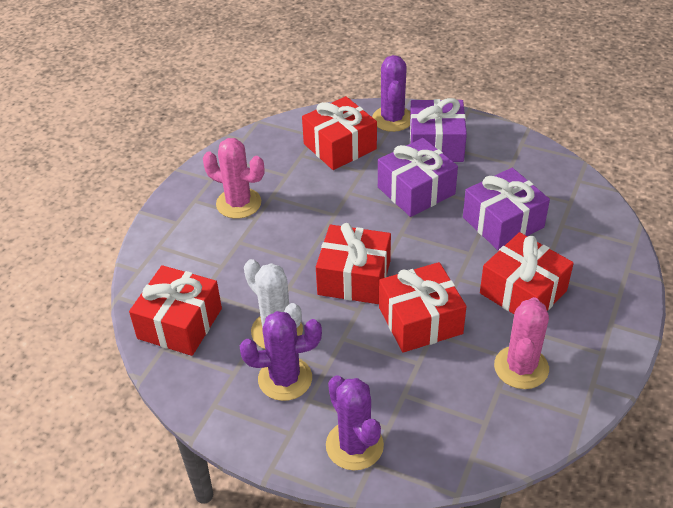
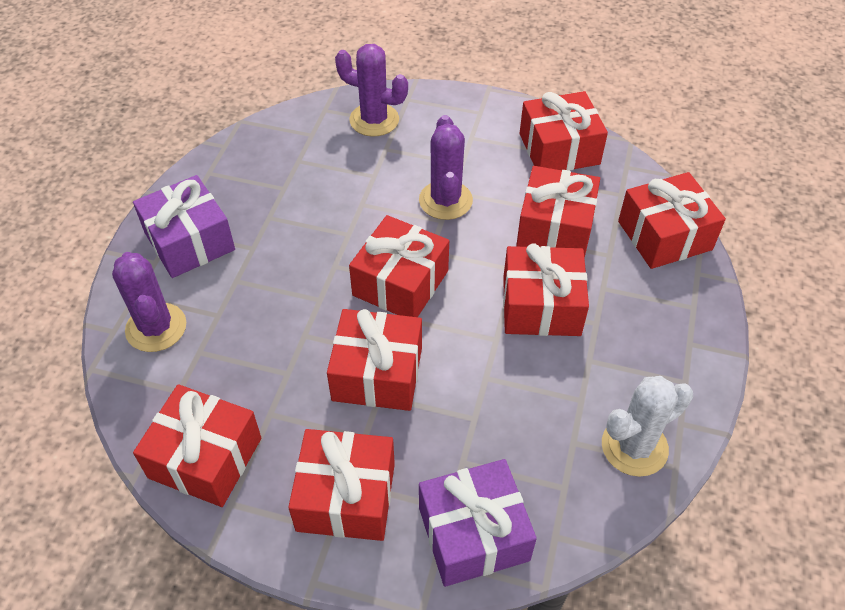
pink cactus: [203,138,264,219] [494,297,549,389] = 2 -> none = 0
purple gift: [378,138,458,217] [410,98,467,162] [463,168,550,251] = 3 -> [133,175,235,278] [419,459,537,587] = 2
red gift: [129,265,222,356] [302,96,377,170] [316,223,391,304] [379,262,467,353] [480,232,574,314] = 5 -> [133,384,261,507] [288,429,395,541] [327,309,422,411] [349,215,449,317] [503,243,589,336] [516,166,600,258] [520,91,608,171] [618,172,726,269] = 8

